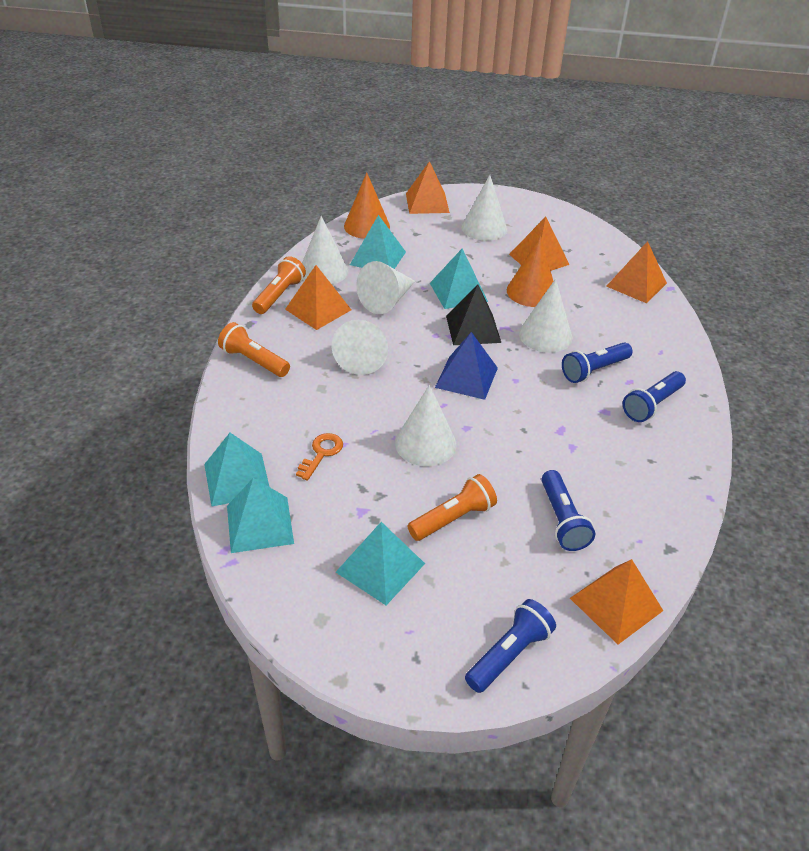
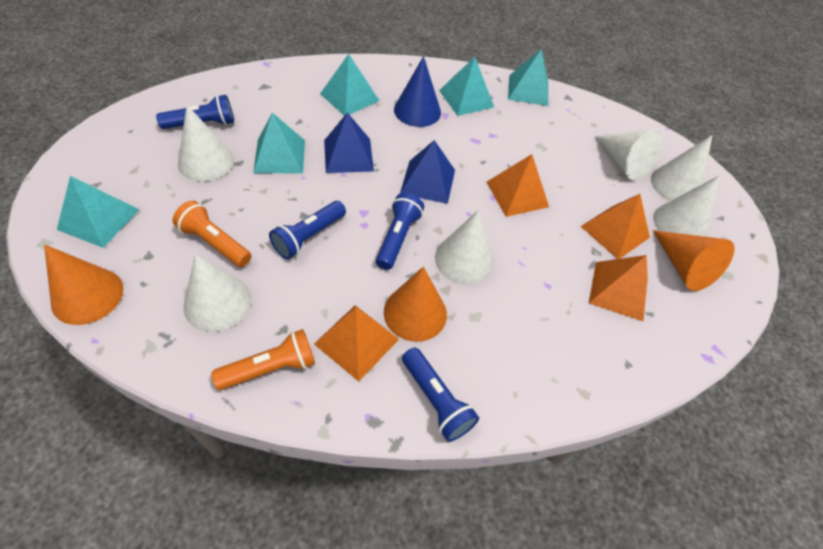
black pyramid: [446,284,501,345] = 1 -> none = 0
blue cone: none = 0 -> [394,56,441,127] = 1
blue pyramid: [435,332,498,400] = 1 -> [324,112,374,173] [400,140,455,204] = 2
orange cone: [344,172,390,239] [507,236,553,307] = 2 -> [44,245,123,325] [384,266,447,342] [653,230,734,291] = 3
orange flashlight: [218,322,290,377] [252,256,306,314] [408,474,497,541] = 3 -> [173,200,251,267] [211,329,315,390] = 2
orange key: [296,433,343,481] = 1 -> none = 0
orange pyramid: [285,265,351,330] [406,161,450,214] [509,217,569,271] [570,559,663,644] [606,241,667,303] = 5 -> [314,305,399,382] [486,154,549,217] [581,194,650,259] [589,255,648,321] = 4

